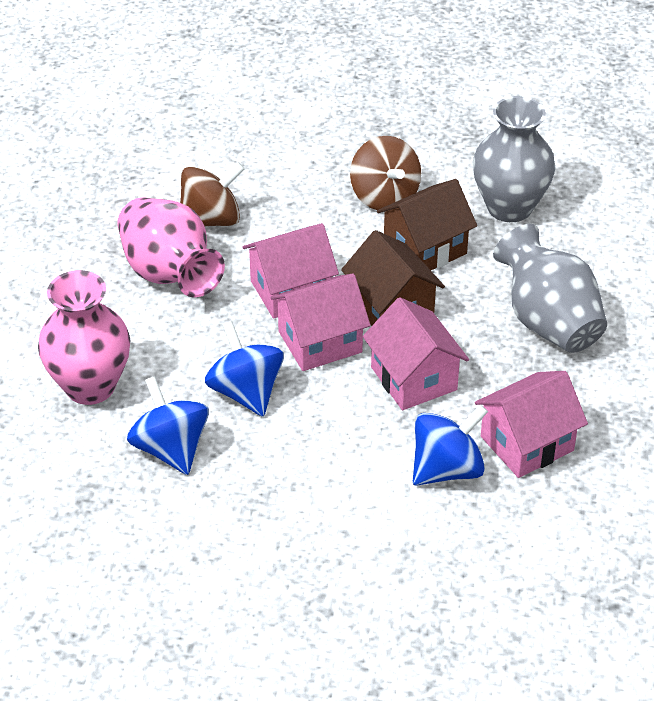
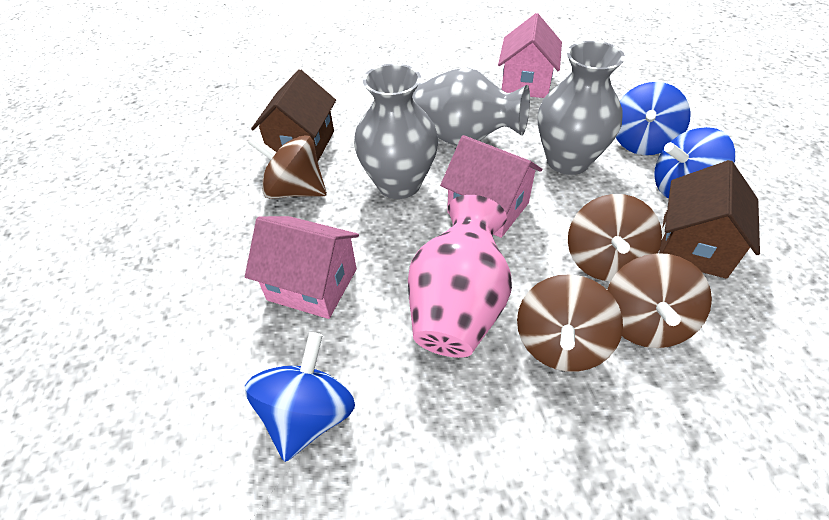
brown spinning top: [180,162,245,227] [350,136,421,210] = 2 -> [248,135,327,199] [517,274,623,372] [568,194,662,281] [607,253,712,348] = 4
grey vase: [473,96,556,222] [493,224,607,353] = 2 -> [354,64,439,199] [412,68,530,145] [538,41,625,175] = 3
pink house: [243,223,339,319] [271,274,371,371] [363,297,469,410] [475,371,588,478] = 4 -> [245,216,359,319] [440,135,542,238] [498,13,562,98] = 3
pink vase: [38,270,131,405] [117,197,225,297] = 2 -> [408,195,512,358] = 1

